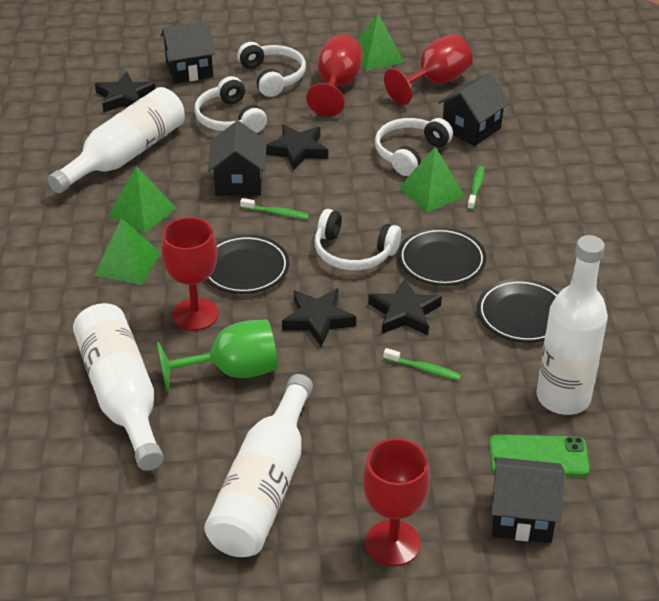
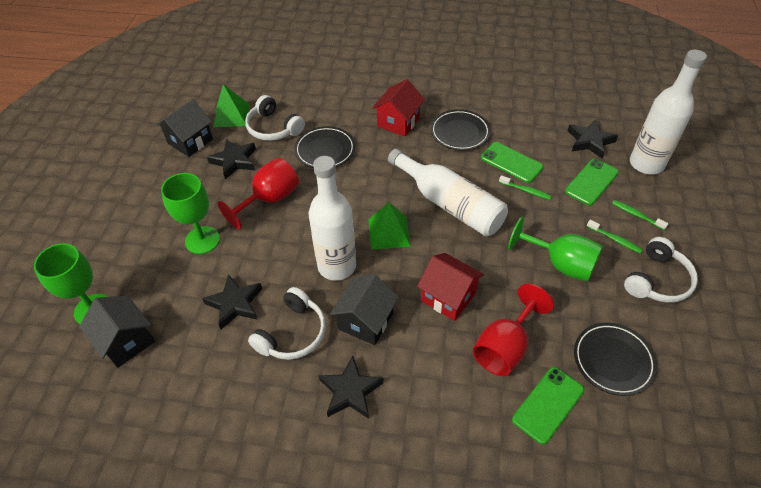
black house: [160,21,215,83] [208,121,267,196] [438,73,510,146] [491,457,565,543] = 4 -> [79,295,155,368] [156,99,213,157] [330,274,399,345] = 3
green goblet: [157,319,278,391] = 1 -> [34,243,108,324] [161,173,220,254] [508,217,603,282] = 3
green phone: [489,435,590,477] = 1 -> [481,142,544,183] [512,367,584,445] [565,159,619,205] = 3
green pyramid: [94,218,161,285] [108,166,176,233] [357,13,404,71] [399,147,465,212] = 4 -> [213,84,249,128] [368,202,411,250] = 2
red goblet: [161,217,219,331] [306,34,363,116] [363,438,430,566] [384,34,472,105] = 4 -> [218,158,299,230] [473,284,554,376] = 2
red house: none = 0 -> [372,79,425,137] [417,253,484,321] = 2
white bottle: [48,87,185,193] [73,303,164,471] [204,374,313,557] [537,235,608,415] = 4 -> [309,156,356,281] [388,149,508,236] [630,50,707,175] = 3
white headphones: [194,76,267,133] [237,42,306,97] [315,209,401,270] [375,118,453,176] = 4 -> [245,95,305,141] [248,287,326,360] [624,237,698,302] = 3

